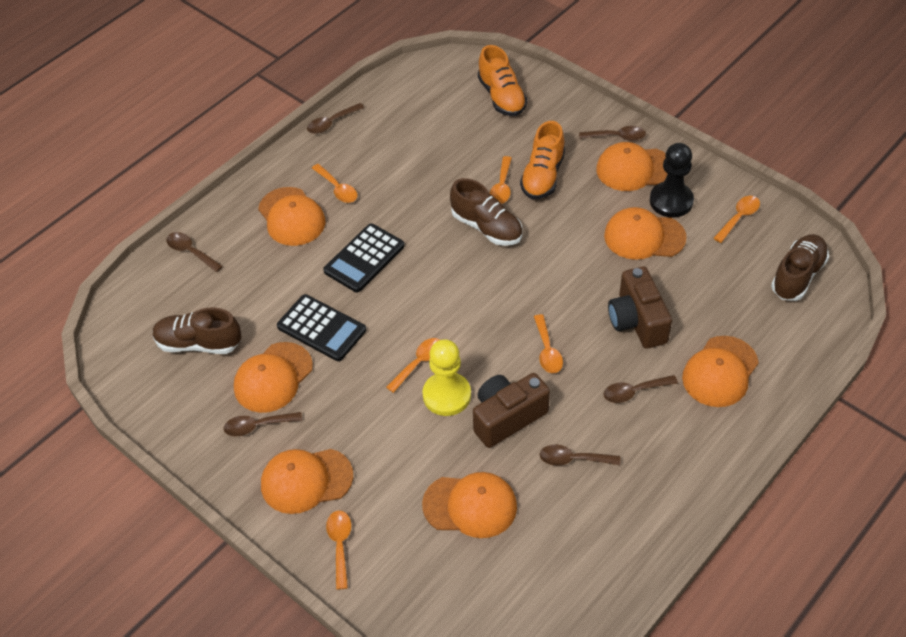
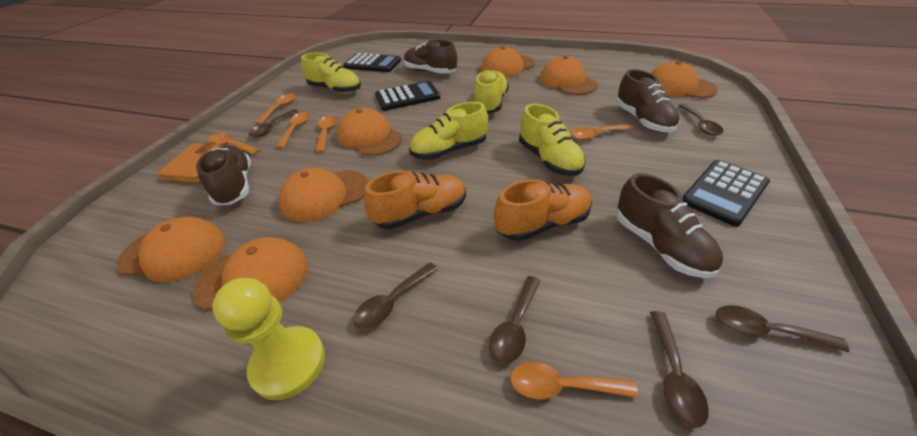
black calculator: [277,294,366,361] [323,223,405,292] = 2 -> [343,53,401,72] [375,81,440,111] [683,160,770,227] = 3
black pawn: [650,143,694,218] = 1 -> none = 0
brown camera: [473,373,550,448] [608,266,672,349] = 2 -> none = 0
brown shoe: [152,308,241,354] [450,178,522,246] [771,234,829,301] = 3 -> [196,145,251,205] [404,40,457,74] [616,69,680,132] [616,173,723,278] = 4
orange wallet: none = 0 -> [157,142,225,183] = 1
yellow shoe: none = 0 -> [301,53,361,94] [409,102,488,160] [474,69,509,113] [519,104,586,176] = 4

